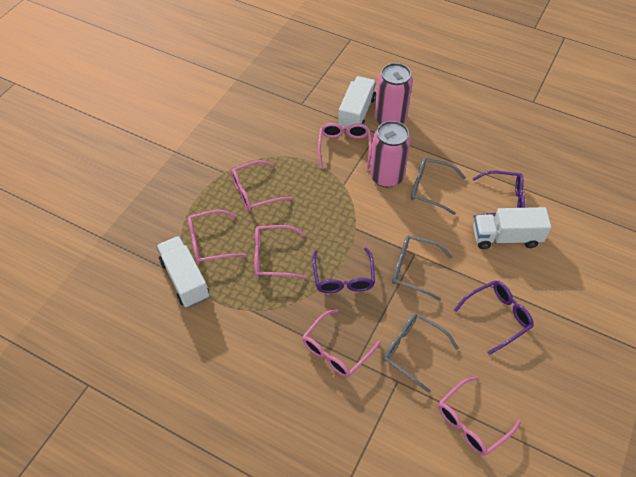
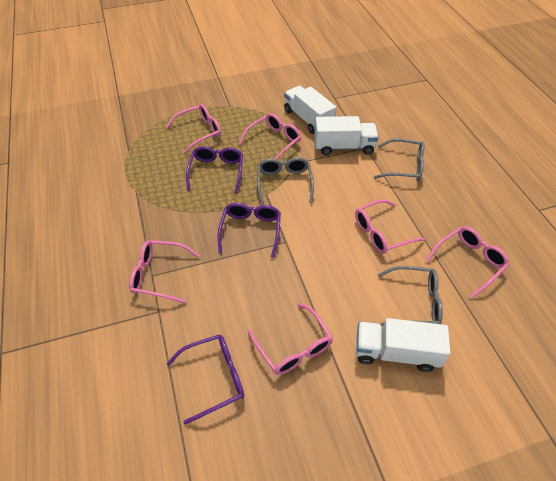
pink can: [370,121,411,188] [374,63,413,125] = 2 -> none = 0

